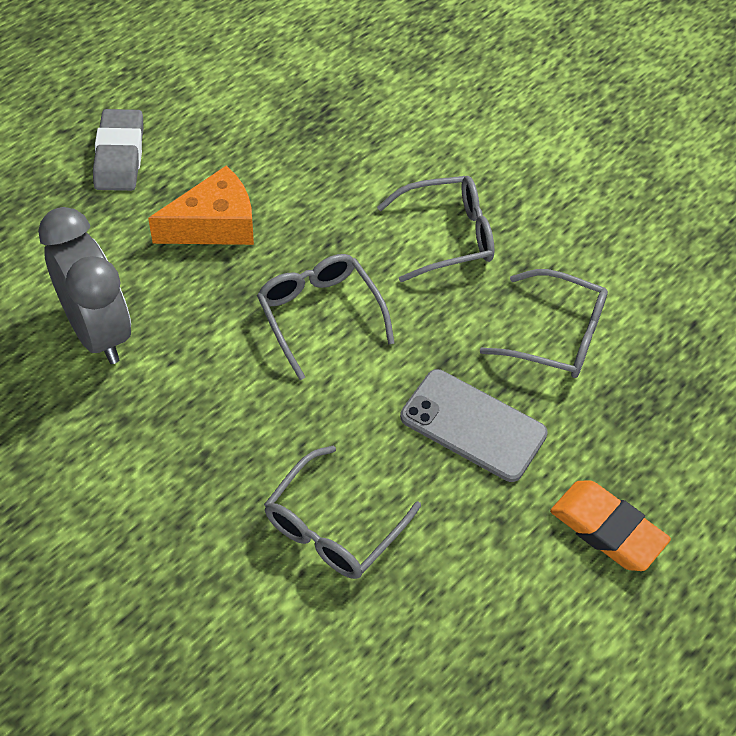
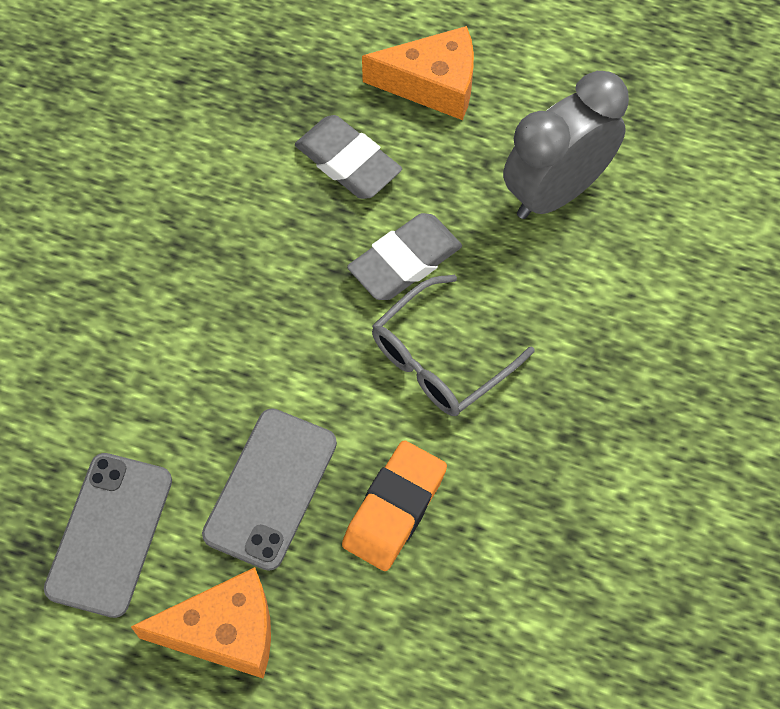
grey eraser: [93,109,143,191] = 1 -> [295,115,402,199] [347,213,462,300] = 2
grey glasses: [257,254,395,380] [264,446,421,579] [377,176,495,282] [480,269,608,378] = 4 -> [372,275,534,416] = 1
grey phone: [400,369,548,482] = 1 -> [44,453,172,618] [202,408,337,571] = 2
orange cheese: [148,165,254,245] = 1 -> [131,567,271,678] [362,26,474,120] = 2

